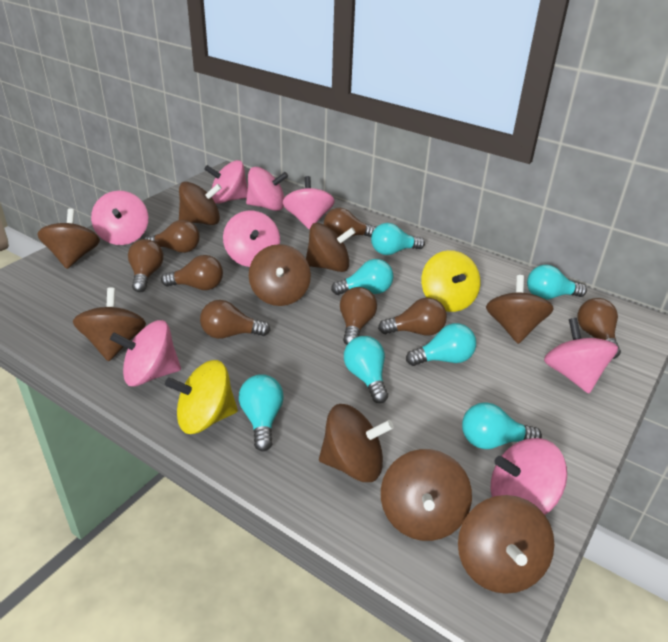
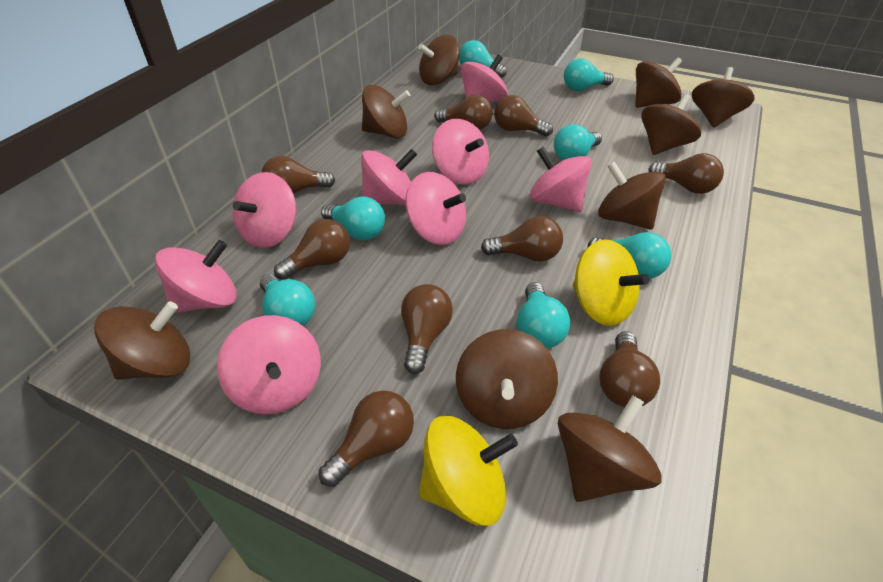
brown light bulb: [128,239,164,292] [144,220,200,253] [161,255,223,290] [200,300,270,339] [324,208,376,237] [340,287,377,345] [378,298,447,336] [577,298,621,359] = 8 -> [262,156,335,194] [274,219,350,280] [319,390,414,487] [401,284,453,374] [434,95,493,130] [481,216,563,262] [494,95,553,137] [599,331,660,407] [648,153,724,194] = 9

